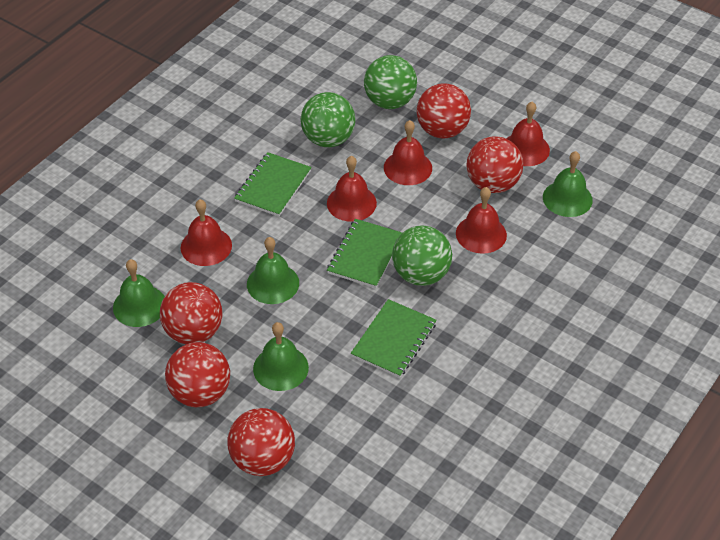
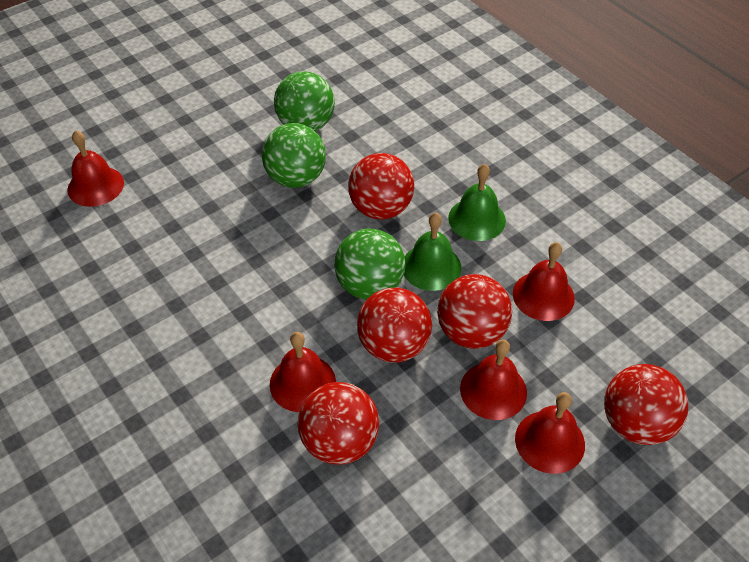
green bell: [113,259,165,327] [247,237,299,304] [253,322,309,391] [543,151,593,217] = 4 -> [404,213,461,291] [448,164,506,241] = 2
green notebook: [234,152,312,217] [327,219,402,288] [351,299,437,378] = 3 -> none = 0

